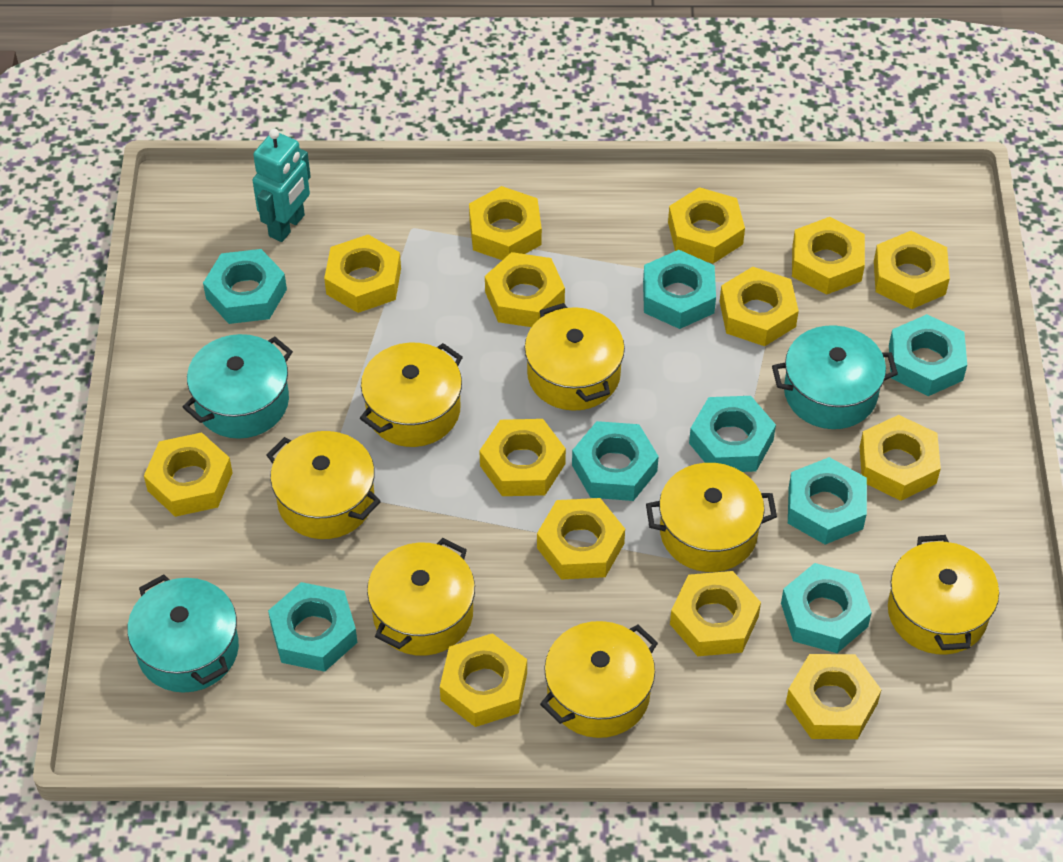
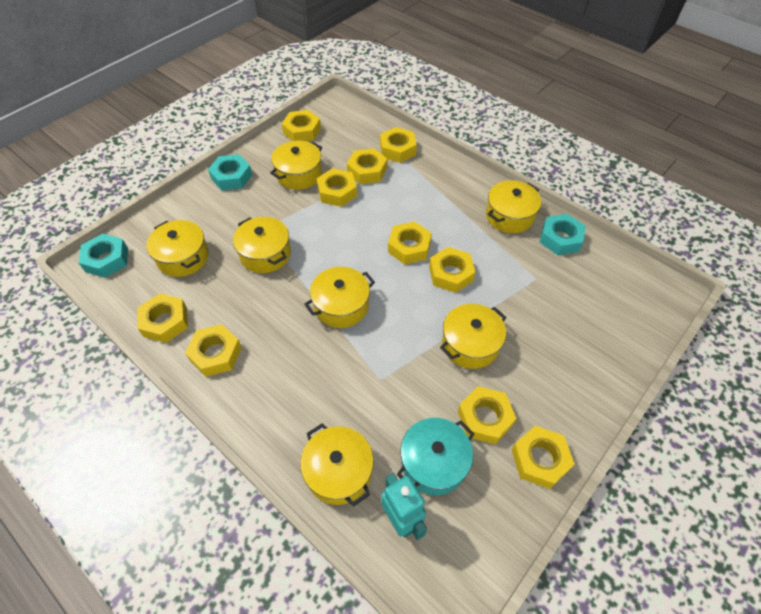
turquoise nut: [203,249,287,324] [268,582,357,672] [572,421,659,501] [643,250,716,329] [689,396,776,472] [781,563,872,653] [788,457,867,545] [889,314,967,396] = 8 -> [78,234,128,278] [208,154,252,190] [540,214,586,255] = 3
turquoise pot: [127,574,239,693] [183,334,293,439] [772,325,898,429] = 3 -> [397,418,474,495] = 1
yellow nut: [144,432,233,517] [324,235,401,313] [440,633,527,727] [469,186,542,260] [479,419,566,496] [485,252,565,327] [537,498,625,579] [668,187,745,264] [670,571,761,656] [720,267,799,346] [786,654,881,739] [792,217,865,295] [860,415,941,501] [874,231,950,309] = 14 -> [137,294,188,343] [185,324,242,377] [282,110,321,141] [316,168,357,207] [347,148,387,184] [380,127,417,163] [388,221,432,264] [429,247,476,293] [458,386,517,444] [512,426,575,489] = 10

